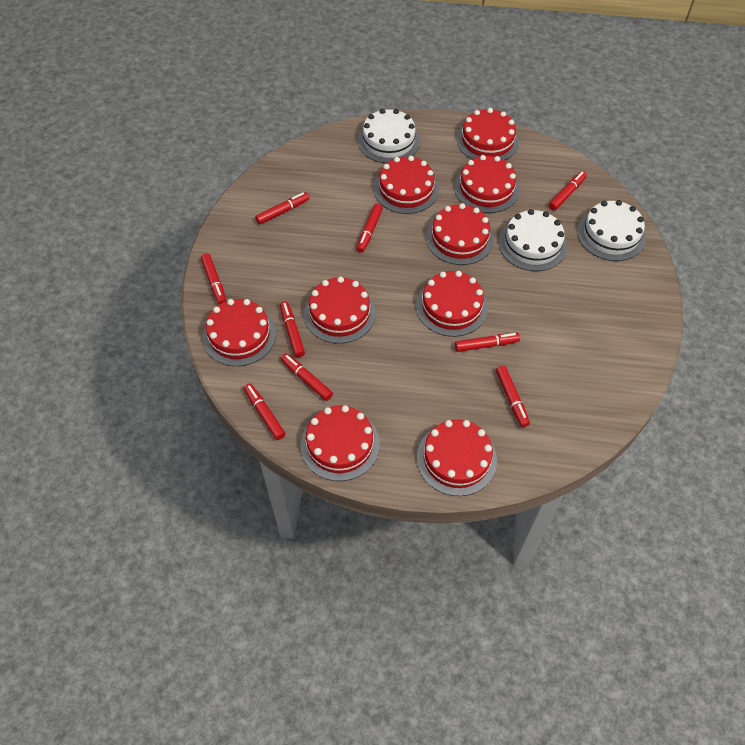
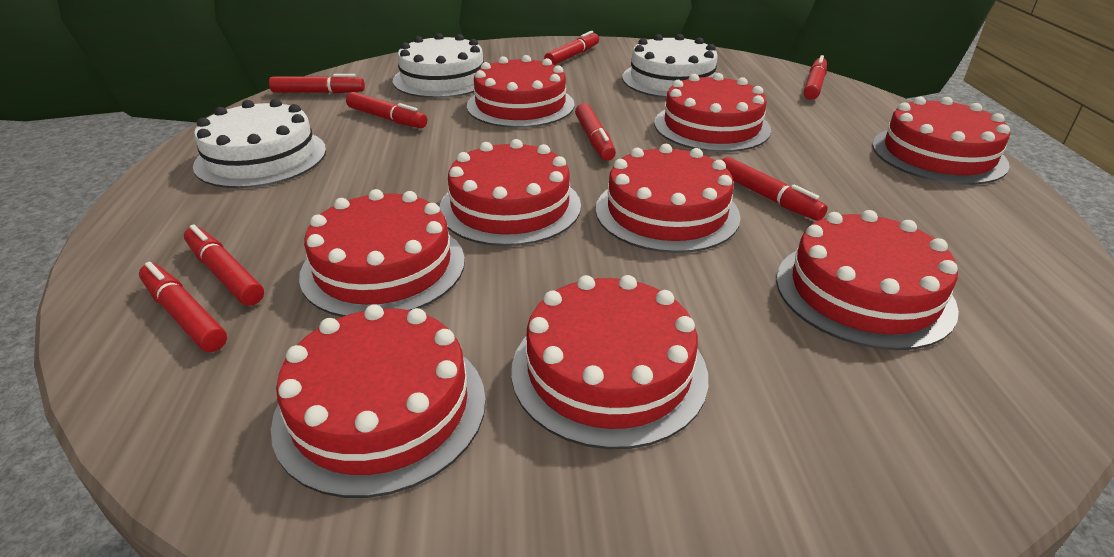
red marker: [201,253,226,304] [244,383,286,440] [255,192,309,225] [280,301,305,358] [281,353,333,401] [356,204,383,253] [455,333,520,352] [496,366,530,427] [549,171,587,210] = 9 -> [139,262,227,352] [184,224,264,306] [269,74,365,93] [346,92,427,128] [544,31,599,65] [575,103,616,161] [722,157,828,221] [804,55,827,100] = 8

